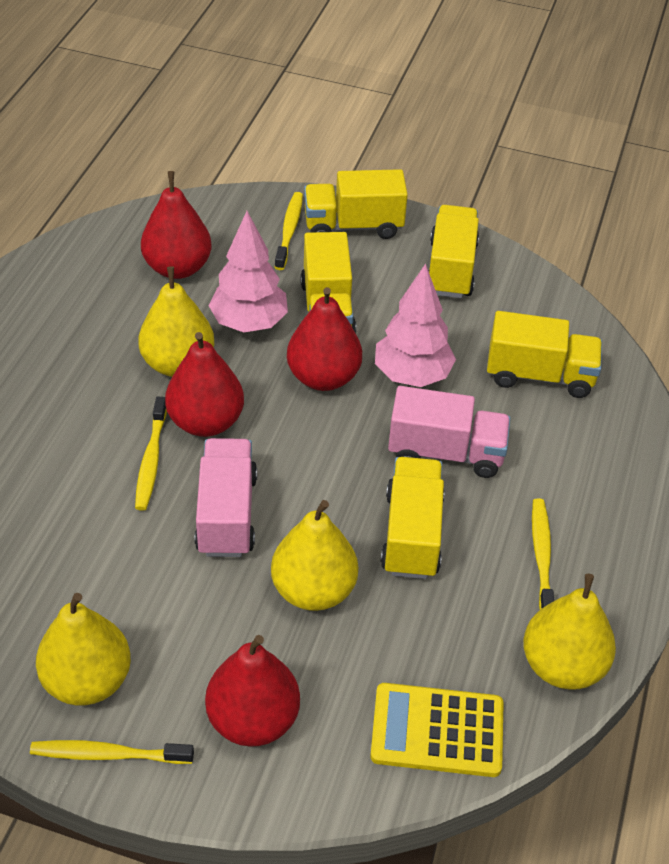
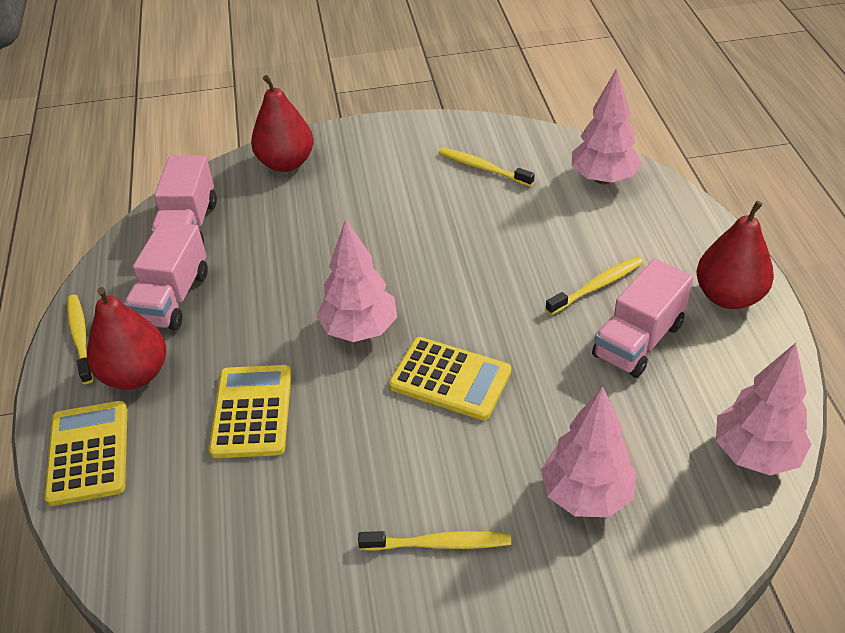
pink tree: [209,211,288,332] [375,263,456,387] = 2 -> [317,219,397,342] [541,386,637,517] [572,68,641,184] [716,343,812,475] = 4
pink truck: [195,438,257,557] [388,386,511,478] = 2 -> [124,221,208,330] [151,155,217,245] [592,259,693,378] = 3
red pear: [141,171,211,279] [165,332,244,437] [205,635,300,747] [287,287,362,391] = 4 -> [87,287,166,389] [251,75,314,172] [697,201,774,309] = 3
yellow calculator: [370,683,504,777] = 1 -> [44,401,127,506] [209,365,291,458] [389,337,511,420] = 3
yellow pear: [36,593,131,705] [138,266,214,377] [271,500,358,611] [523,573,616,690] = 4 -> none = 0
yellow truck: [300,232,356,333] [304,169,408,239] [381,457,445,579] [428,205,479,298] [487,311,602,398] = 5 -> none = 0

